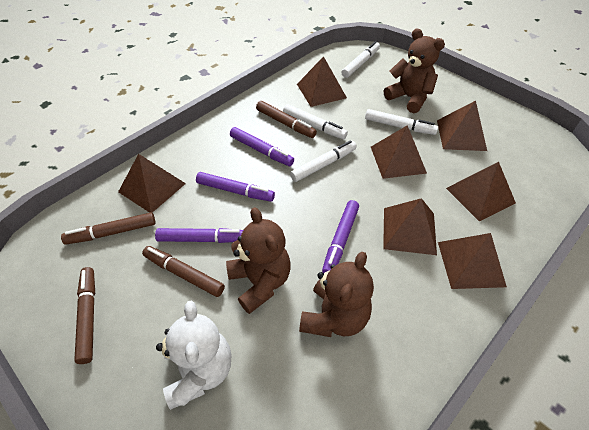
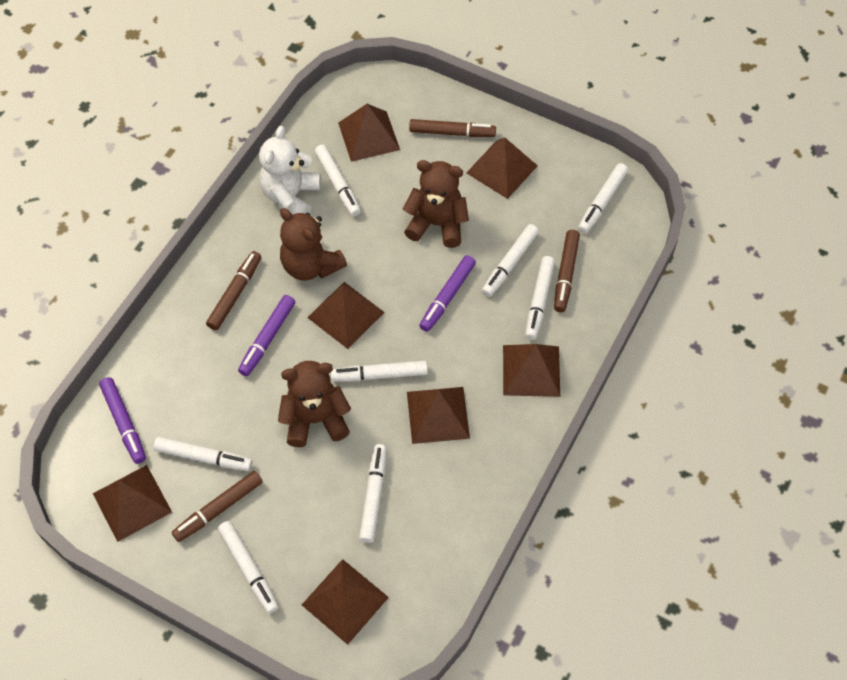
purple marker: [155,228,243,243] [196,172,275,202] [230,127,294,166] [322,200,359,273] = 4 -> [99,377,146,464] [238,295,295,376] [419,255,476,332] = 3
white marker: [283,104,348,139] [290,140,357,182] [341,41,380,78] [365,109,438,135] = 4 -> [154,437,252,471] [218,521,279,614] [314,145,361,216] [331,361,428,382] [359,444,387,543] [482,224,539,297] [525,256,555,340] [578,163,628,234] = 8

